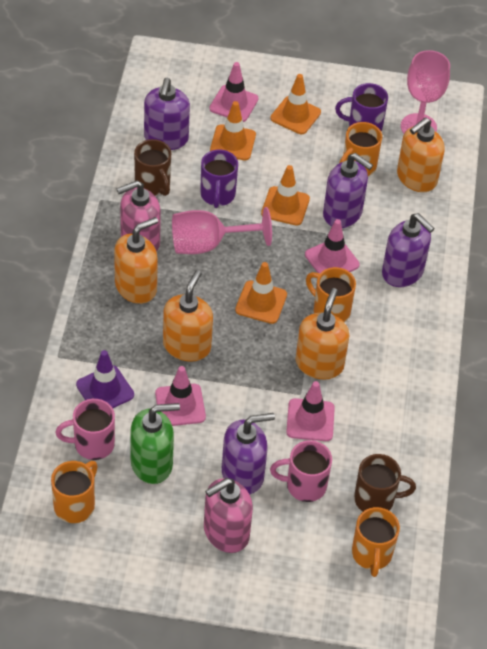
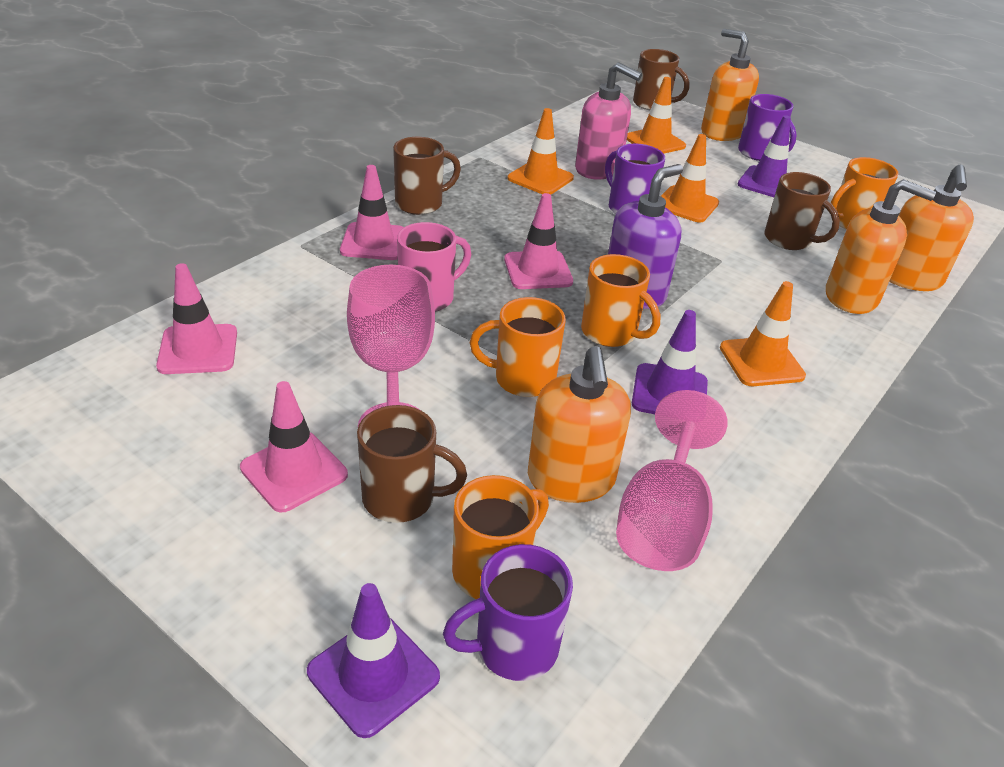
brown mug: [134,139,171,196] [354,454,416,512] = 2 -> [357,405,467,523] [393,137,461,215] [633,49,689,110] [765,172,840,250] = 4
green soap dispenser: [130,403,180,484] = 1 -> none = 0
pink mug: [55,399,115,460] [270,440,332,502] = 2 -> [397,222,471,312] = 1
pink soap dispenser: [117,180,161,252] [204,478,253,553] = 2 -> [575,62,642,179] = 1
purple mug: [200,150,238,208] [335,83,388,131] = 2 -> [443,544,573,681] [605,144,665,214] [738,94,797,161] = 3
purple soap dispenser: [144,78,190,150] [222,413,275,494] [323,153,373,228] [382,213,435,287] = 4 -> [608,164,683,309] = 1
purple traffic cone: [76,350,134,408] = 1 -> [307,583,440,738] [632,310,708,414] [737,115,791,197] = 3

